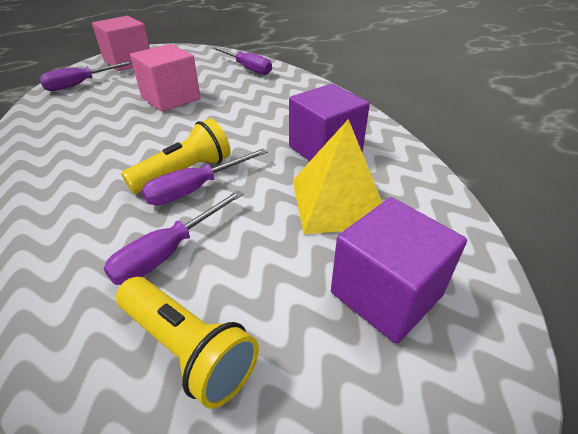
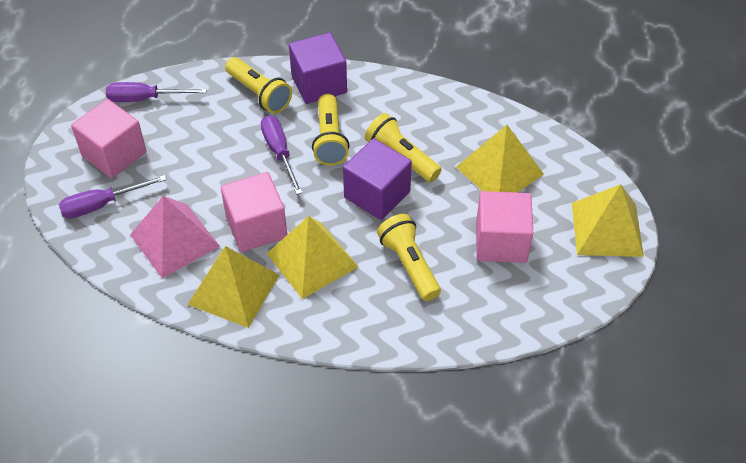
pink cube: [92,16,150,71] [130,44,201,112] = 2 -> [71,99,147,178] [221,172,287,252] [476,191,533,263] = 3
pink pyramid: none = 0 -> [130,196,220,278] = 1
purple screwdriver: [39,61,132,91] [104,190,244,285] [142,148,267,206] [212,47,272,75] = 4 -> [59,175,166,218] [106,82,207,102] [261,116,303,195] = 3
yellow flashlight: [116,277,259,409] [121,118,231,194] = 2 -> [225,57,292,114] [312,94,349,166] [365,113,442,182] [377,214,441,301] = 4
yellow pyramid: [293,119,382,234] = 1 -> [188,246,279,328] [267,216,358,299] [456,125,544,193] [572,184,644,257] = 4

